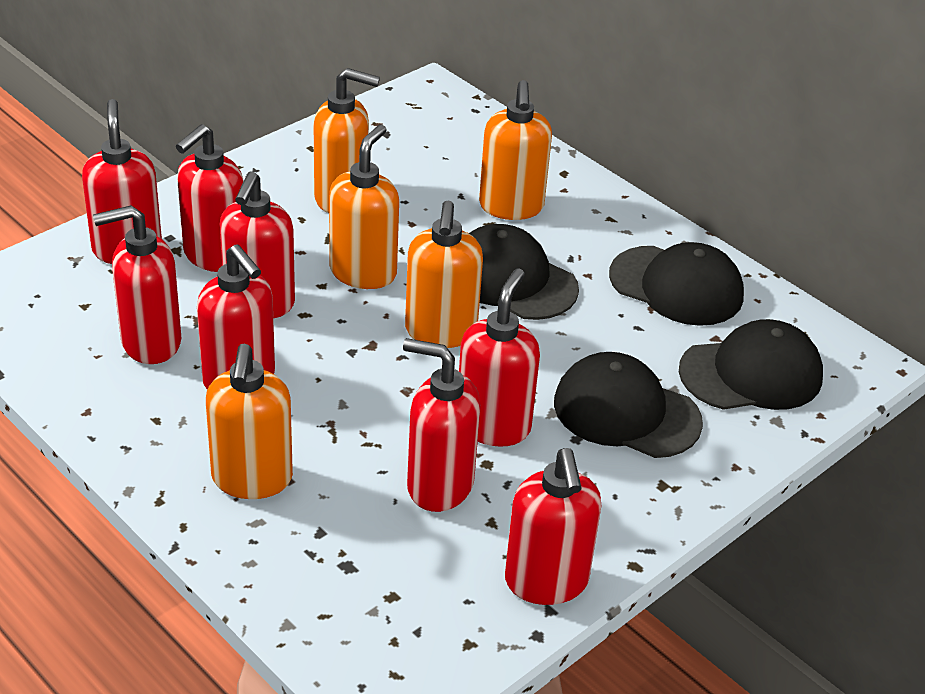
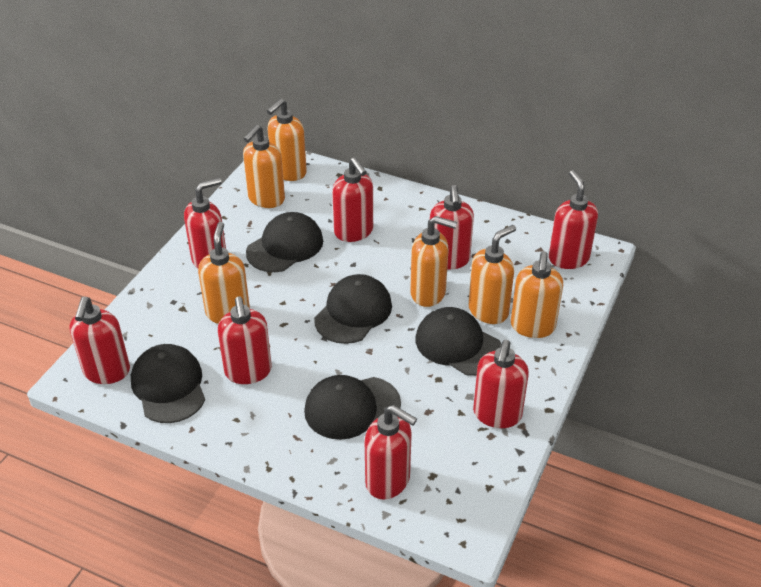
black cap: [469,224,579,320] [554,352,703,458] [609,242,744,326] [679,319,823,410] = 4 -> [131,344,205,423] [246,212,323,272] [304,375,401,440] [314,274,392,344] [416,307,502,376] = 5
orange soap dispenser: [206,344,293,499] [313,68,380,213] [329,124,399,289] [405,200,483,348] [479,80,552,220] = 5 -> [198,222,250,324] [243,125,285,208] [267,99,307,181] [410,216,457,307] [468,225,516,324] [511,251,563,338] = 6

